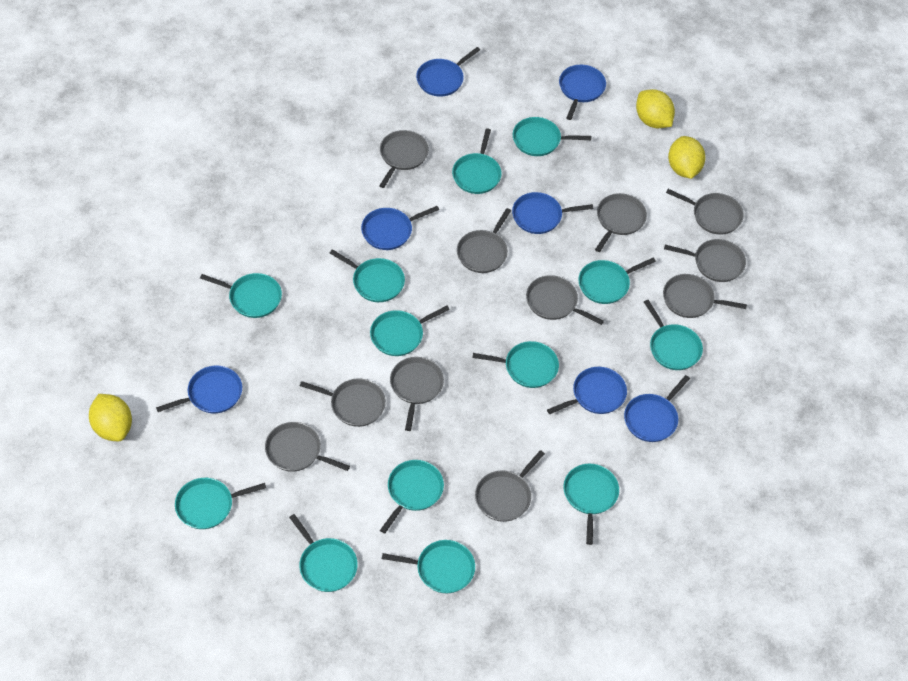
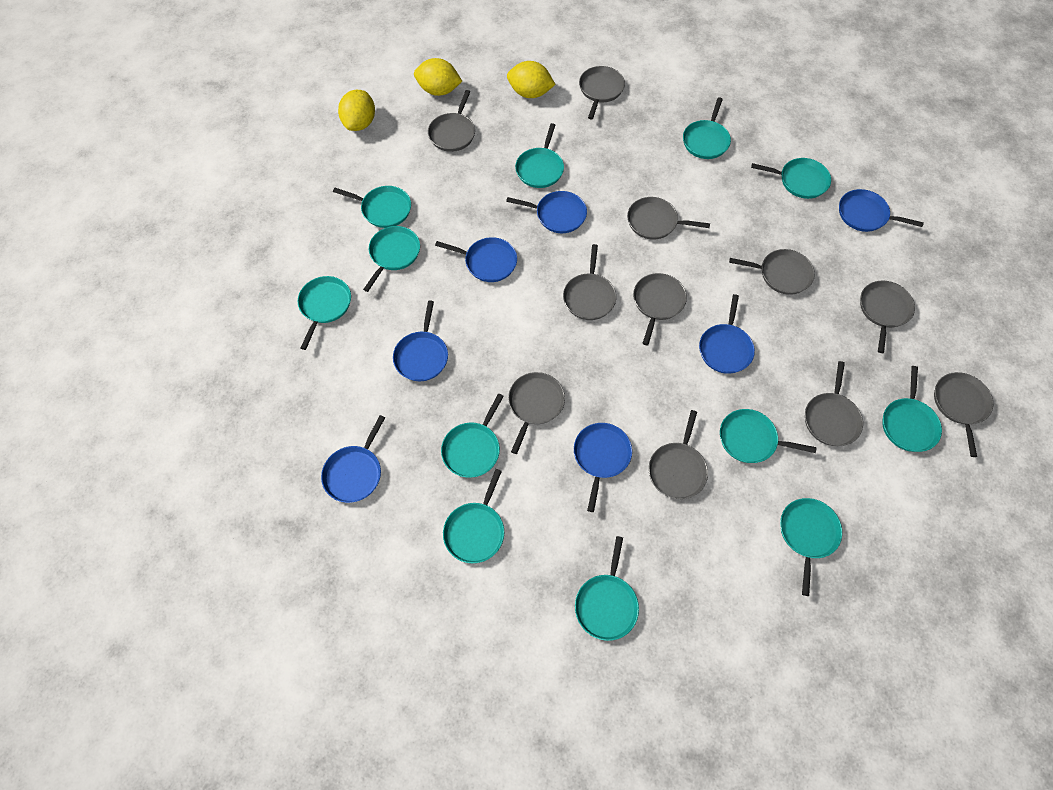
turquoise pan: [175,478,266,529] [200,273,282,318] [289,514,358,592] [330,249,405,302] [370,306,450,356] [380,460,444,534] [382,540,475,593] [452,128,502,194] [473,341,559,388] [513,117,591,156] [563,464,619,545] [578,258,656,304] [644,300,703,370] = 13 -> [298,276,351,350] [333,186,411,228] [363,226,420,292] [441,394,504,478] [443,469,504,563] [515,123,564,188] [575,536,639,641] [683,97,731,159] [720,409,816,463] [751,158,831,199] [780,498,842,596] [882,366,942,452] = 12

